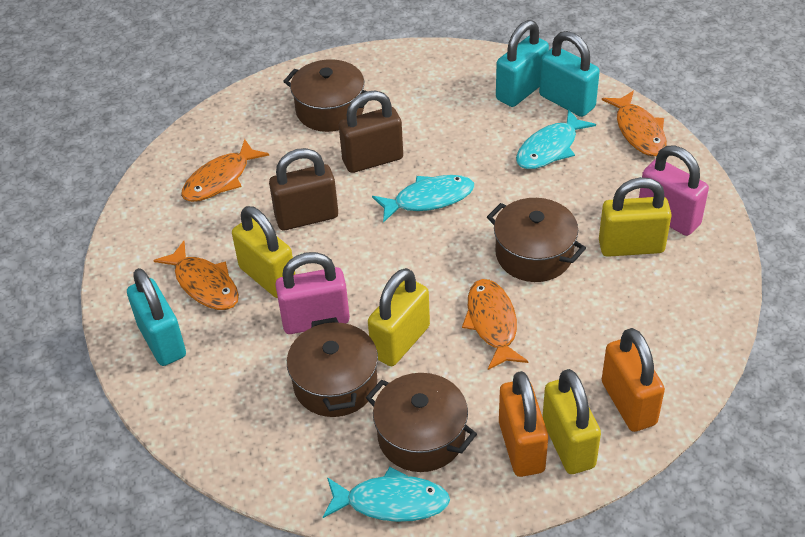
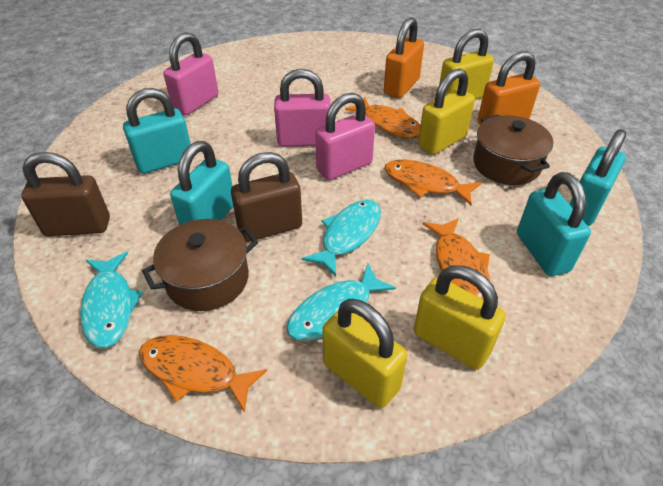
brown pot: [283,59,367,132] [287,317,378,417] [366,373,477,472] [487,198,586,282] = 4 -> [142,219,258,311] [473,114,553,185] = 2
pink padlock: [275,252,350,334] [639,145,709,236] = 2 -> [164,32,218,115] [274,69,331,147] [315,93,375,180] = 3
turquoise padlock: [127,268,186,366] [496,20,549,107] [539,31,600,117] = 3 -> [123,88,191,174] [170,141,233,225] [517,172,591,276] [569,129,626,226] = 4

